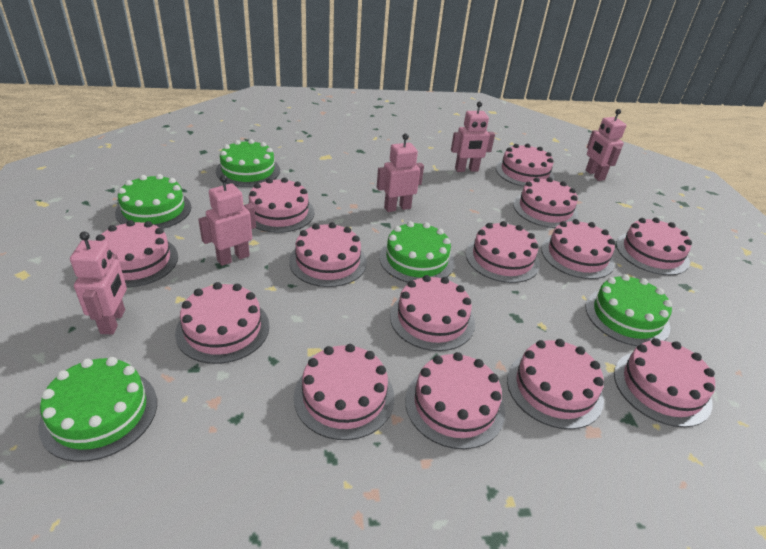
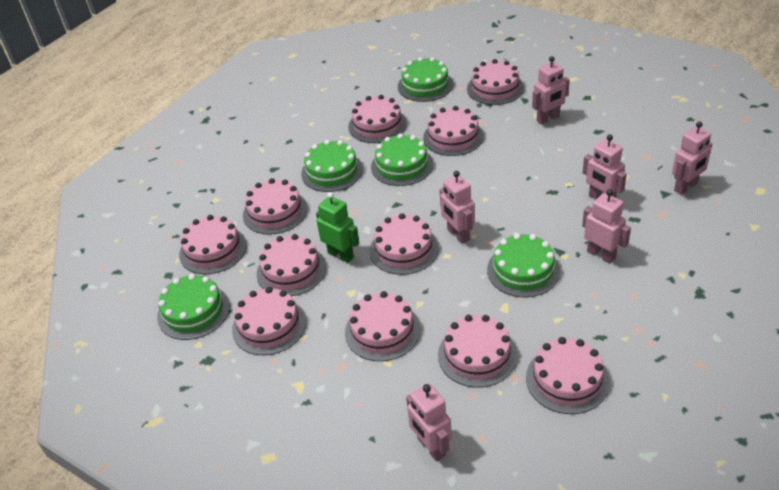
green robot: none = 0 -> [316,192,359,263] = 1
pink cake: [96,220,178,288] [175,282,269,364] [248,177,315,233] [289,222,367,287] [294,344,394,440] [390,275,475,351] [405,352,505,449] [466,221,540,283] [496,143,554,187] [507,339,604,429] [513,177,578,228] [541,219,615,279] [614,338,715,427] [616,218,692,275] = 14 -> [179,215,247,274] [232,287,306,355] [243,178,307,235] [257,234,326,296] [345,291,420,361] [348,95,407,143] [369,213,438,275] [423,106,484,156] [438,315,517,388] [467,59,524,105] [526,337,609,414] = 11
pink robot: [70,231,127,334] [198,175,256,266] [377,133,424,212] [451,101,495,172] [586,109,626,181] = 5 -> [406,383,452,462] [440,171,475,244] [532,56,570,125] [582,189,631,263] [583,135,627,200] [672,121,712,195] = 6

